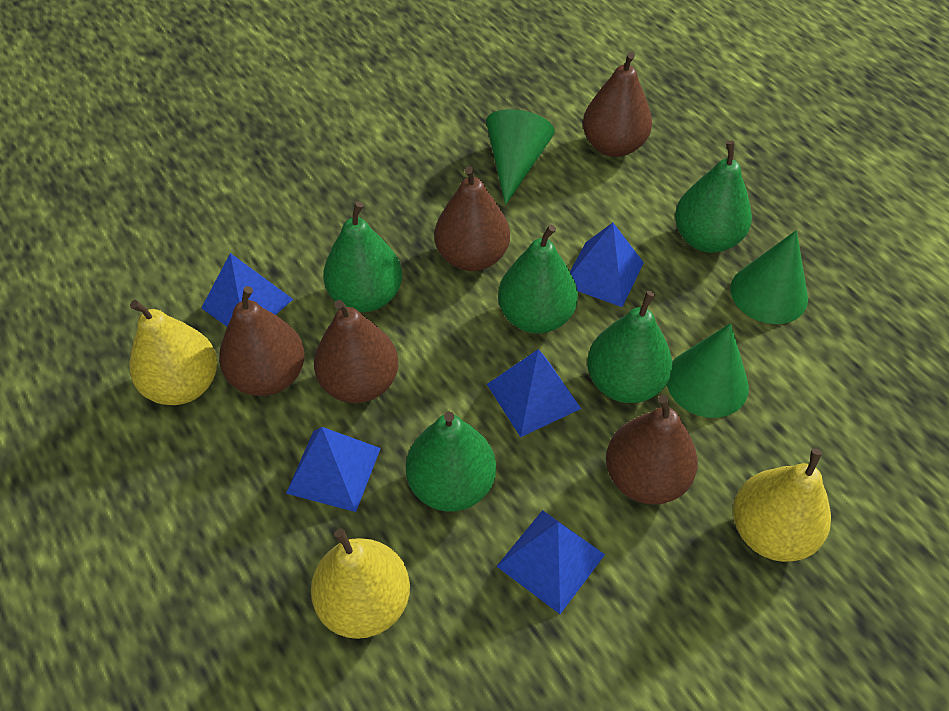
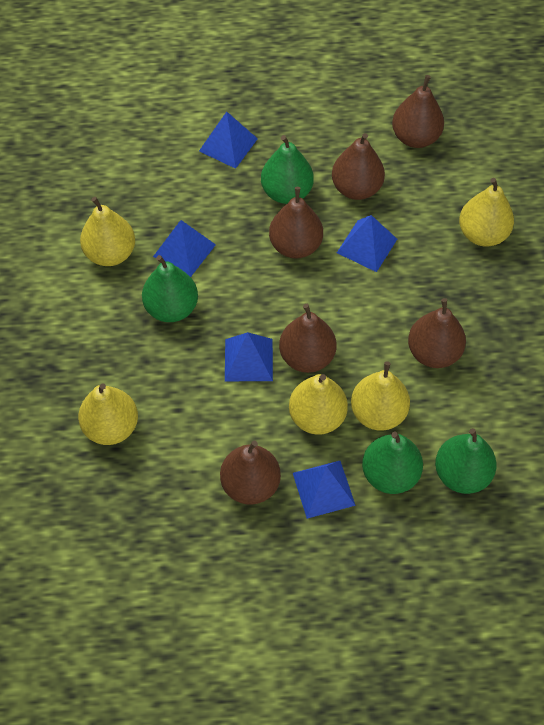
brown pear: [219,286,305,396] [314,300,399,403] [435,166,510,271] [583,52,652,157] [606,395,698,505] = 5 -> [220,441,281,505] [269,187,323,259] [279,304,336,373] [332,133,385,200] [392,75,444,148] [408,298,466,368] = 6
green cone: [486,109,555,205] [667,323,749,418] [730,230,808,324] = 3 -> none = 0
green pear: [323,201,402,312] [406,411,496,512] [498,224,578,334] [587,291,672,403] [675,141,752,253] = 5 -> [142,255,198,322] [261,135,314,204] [362,431,423,494] [435,428,497,494] = 4
yellow pear: [130,300,217,405] [311,528,410,639] [733,448,831,562] = 3 -> [78,383,138,445] [80,197,135,266] [289,374,348,435] [351,361,410,431] [459,178,514,247] = 5

